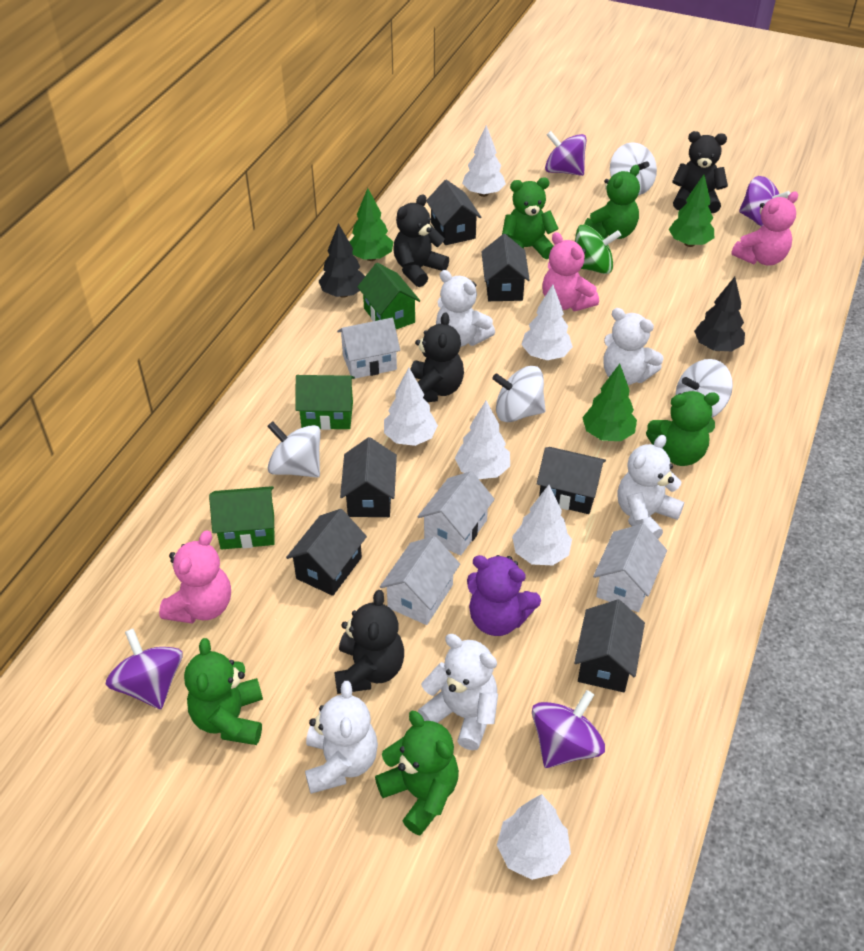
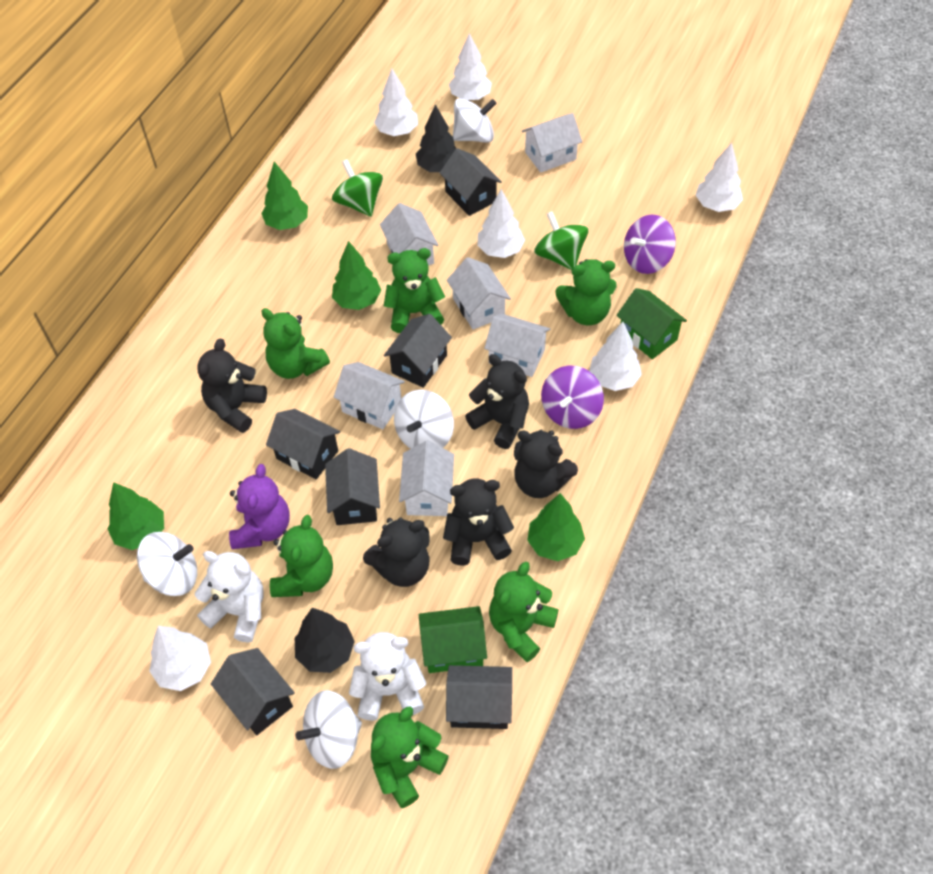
black teddy bear: [334,590,404,694] [393,194,449,287] [410,312,464,402] [672,131,728,213] = 4 -> [197,339,267,433] [363,517,430,587] [443,479,514,566] [465,354,529,449] [514,429,578,498] = 5
green house: [209,486,275,549] [295,375,355,430] [357,263,420,329] = 3 -> [419,606,487,673] [617,288,687,359] = 2
green spinning top: [575,225,621,274] = 1 -> [332,159,383,217] [534,211,588,270] = 2
green teddy bear: [184,638,263,745] [375,711,459,835] [502,178,559,259] [584,165,640,239] [646,391,719,466] = 5 -> [261,308,330,379] [270,515,333,597] [371,706,449,808] [384,248,445,333] [489,562,558,662] [555,259,617,325] = 6
green tree: [350,188,393,261] [582,364,637,441] [669,175,714,247] = 3 -> [108,482,164,550] [261,162,308,230] [332,241,381,310] [527,493,585,561] = 4
pink teddy bear: [159,530,231,624] [542,232,599,311] [731,192,798,266] = 3 -> none = 0
purple spinning top: [105,628,183,709] [532,690,605,768] [545,131,587,176] [739,176,791,227] = 4 -> [541,366,604,429] [624,215,676,274] = 2
white house: [337,318,400,379] [380,536,460,625] [418,471,495,556] [593,524,667,612] = 4 -> [334,362,405,429] [380,203,438,266] [399,441,454,516] [447,257,511,330] [484,314,550,377] [522,113,582,173] = 6
white teddy bear: [305,681,378,794] [418,634,498,750] [436,270,495,347] [603,308,664,385] [618,435,684,539] = 5 -> [195,551,263,642] [349,632,426,721] = 2

